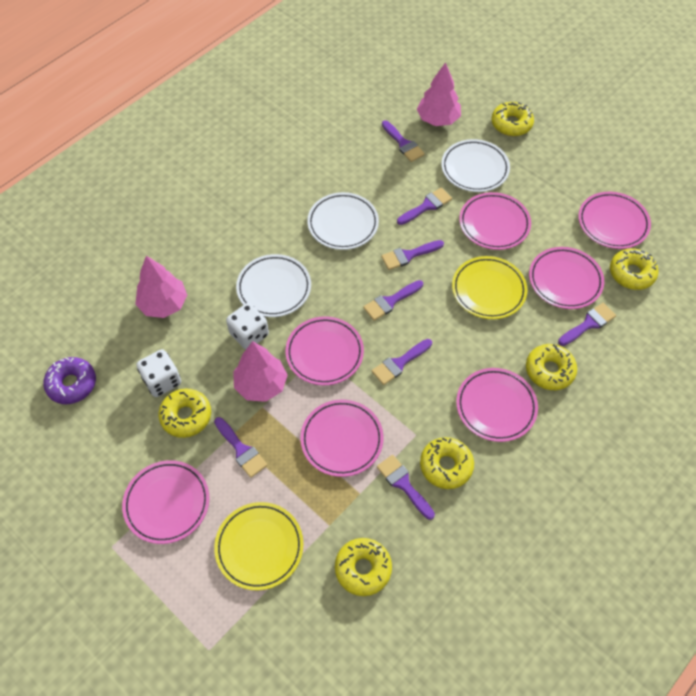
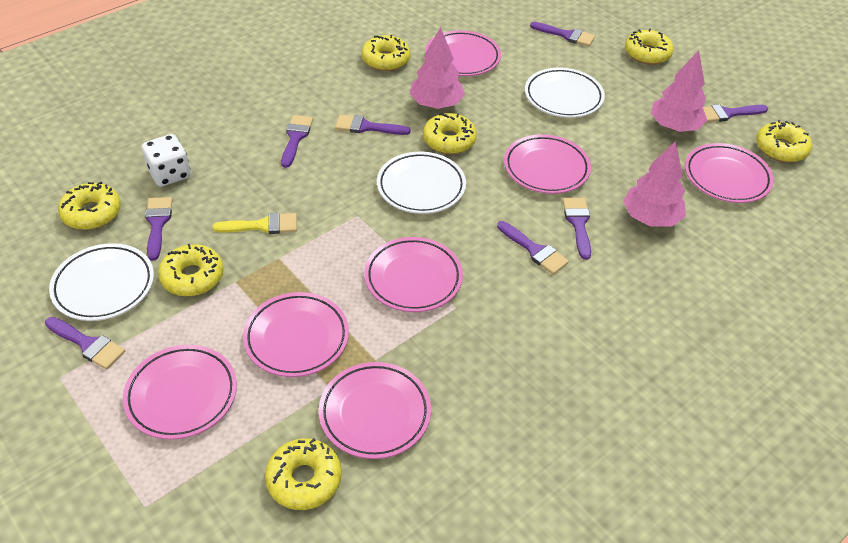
purple donut: [43,357,96,404] = 1 -> none = 0
white dice: [137,349,181,397] [226,303,269,349] = 2 -> [142,134,191,187] = 1
yellow brush: none = 0 -> [212,213,297,234] = 1
yellow donut: [158,389,211,438] [335,538,392,596] [420,437,474,489] [491,102,534,136] [526,344,577,390] [610,248,658,290] = 6 -> [58,182,121,230] [158,244,224,296] [265,438,342,510] [361,35,410,71] [423,113,477,154] [625,29,674,65] [756,120,812,163] = 7
yellow plate: [214,502,303,590] [452,256,527,319] = 2 -> none = 0

